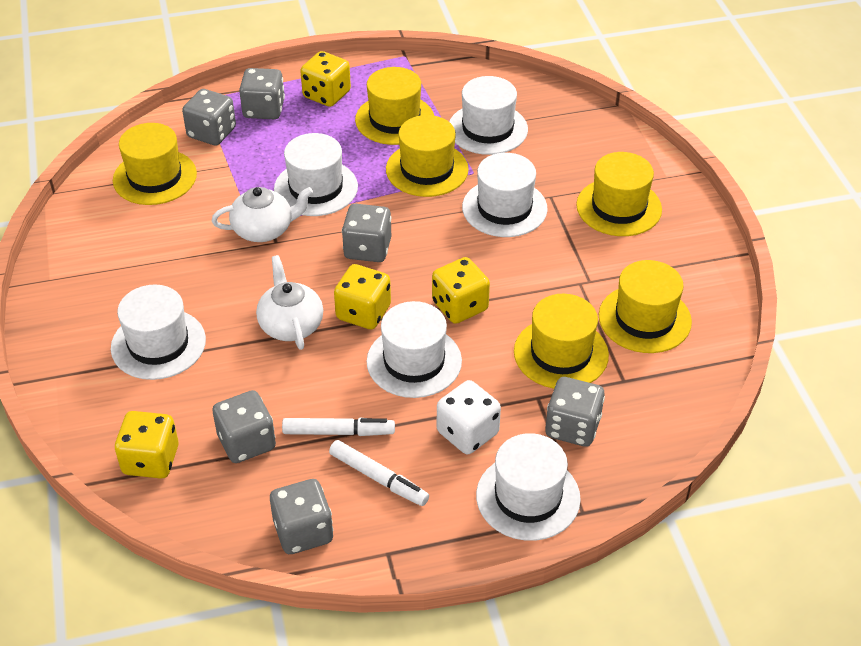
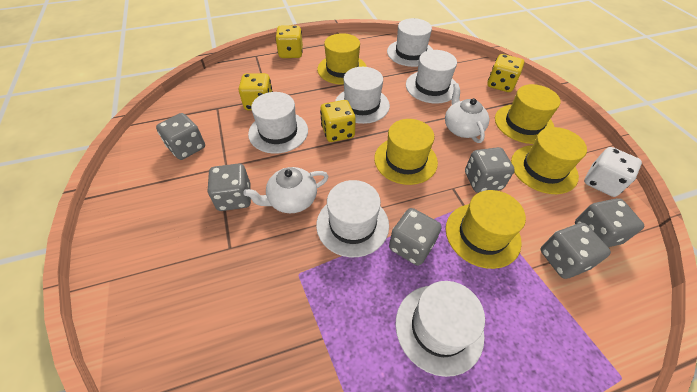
white marker: [282,418,395,436] [329,440,429,506] = 2 -> none = 0
yellow hat: [113,123,197,205] [355,67,434,145] [386,115,469,197] [514,294,609,389] [576,152,662,236] [599,260,692,353] = 6 -> [317,33,367,85] [374,119,438,185] [446,190,526,269] [495,84,560,144] [511,127,587,194] = 5

